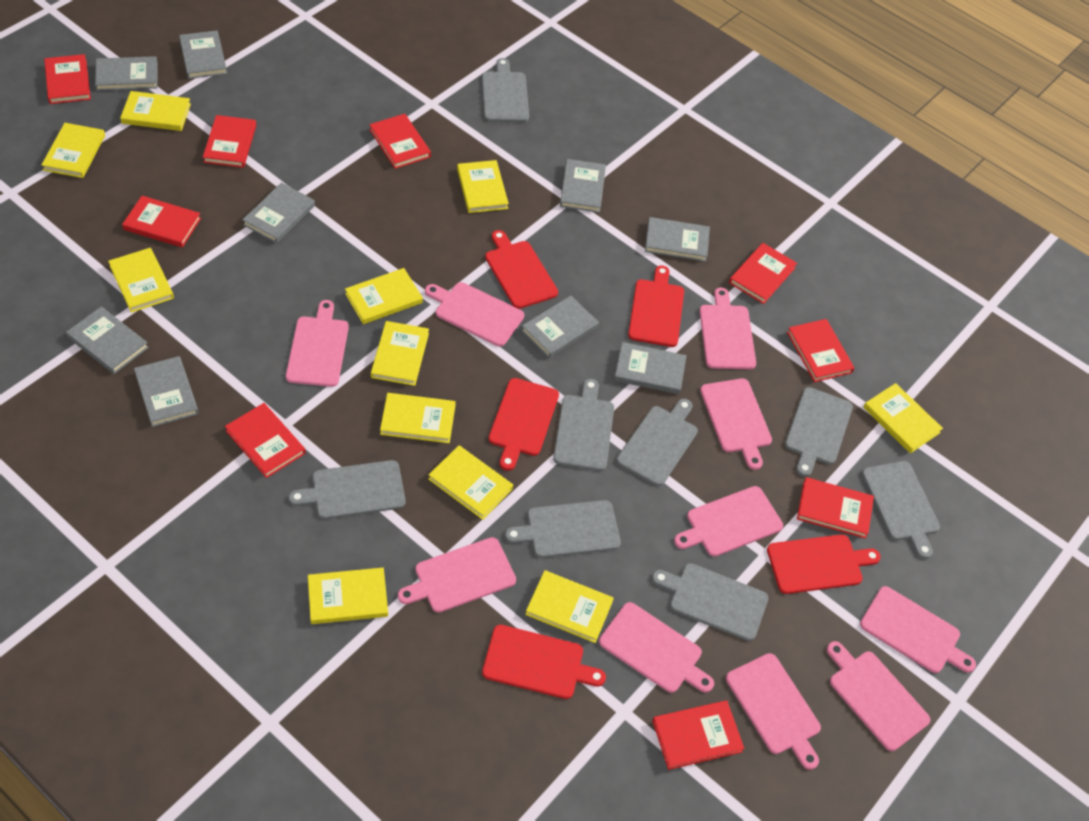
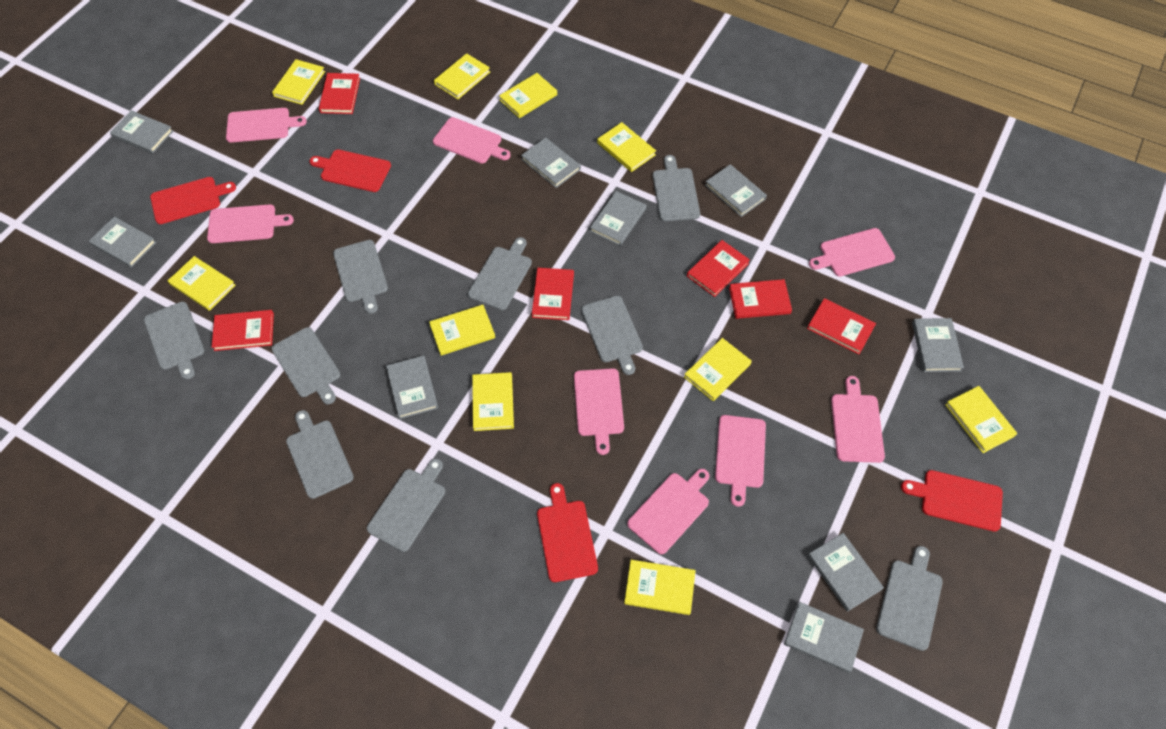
grey cutting board: [289,460,406,519] [482,58,529,122] [505,500,621,558] [553,379,614,471] [616,399,698,486] [652,563,768,641] [785,387,853,477] [862,461,940,559] = 8 -> [144,302,205,379] [272,327,340,404] [286,410,354,499] [333,240,388,314] [367,459,445,552] [468,237,532,310] [581,296,643,375] [653,155,700,221] [876,546,943,651] = 9
pink cutting board: [286,300,349,387] [398,537,516,613] [425,282,524,347] [599,602,714,693] [674,486,783,557] [699,288,756,369] [700,378,772,470] [726,653,821,770] [827,641,930,751] [860,586,976,673] = 10 -> [207,204,294,243] [226,108,307,143] [433,117,511,164] [574,368,624,455] [627,469,709,554] [715,415,766,507] [809,228,895,277] [831,376,885,463] = 8
red book: [44,54,91,104] [122,196,201,247] [203,115,256,168] [225,403,306,478] [369,114,431,169] [652,700,744,770] [729,243,797,304] [787,319,855,382] [797,477,874,539] = 9 -> [212,310,274,351] [319,73,360,114] [532,268,574,320] [687,240,750,297] [729,279,792,319] [807,298,876,354] = 6
red cutting board: [482,625,606,699] [485,230,558,309] [488,378,559,471] [628,266,684,347] [767,535,881,594] = 5 -> [150,177,236,224] [310,150,391,192] [537,483,598,582] [901,470,1003,532] = 4
yellow book: [42,123,105,178] [108,248,174,313] [120,91,191,131] [308,568,388,624] [345,268,423,324] [371,321,429,386] [380,393,456,443] [428,445,513,520] [457,160,509,213] [525,570,614,643] [863,383,943,453] = 11 -> [168,256,236,311] [272,59,325,105] [429,305,495,355] [434,53,490,99] [472,372,514,431] [499,73,557,118] [597,122,656,172] [624,560,696,615] [684,338,752,401] [945,386,1017,453] = 10

